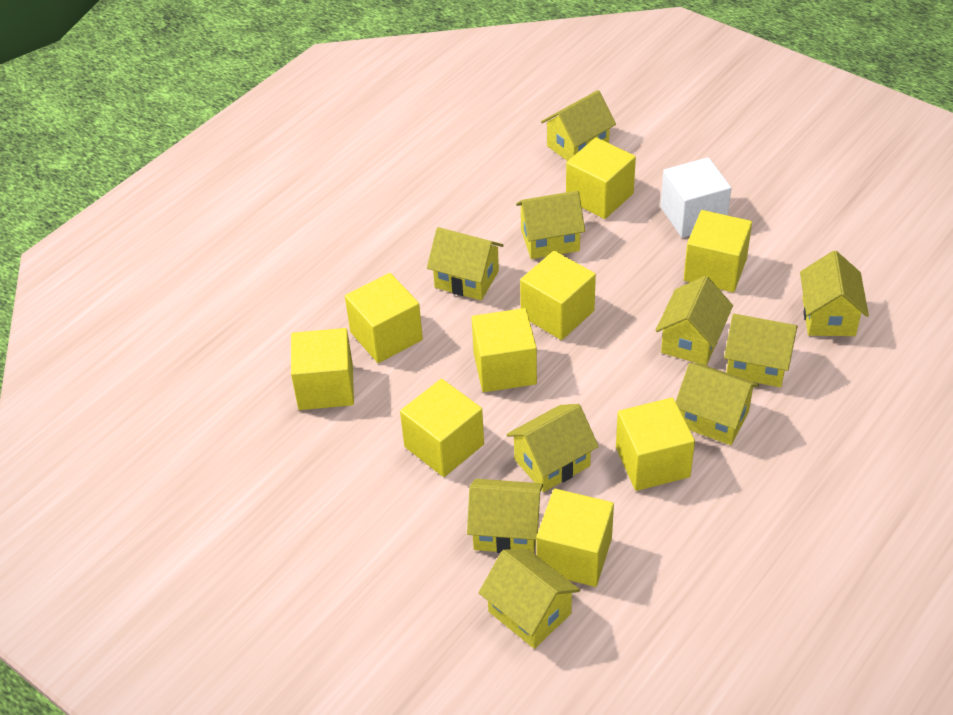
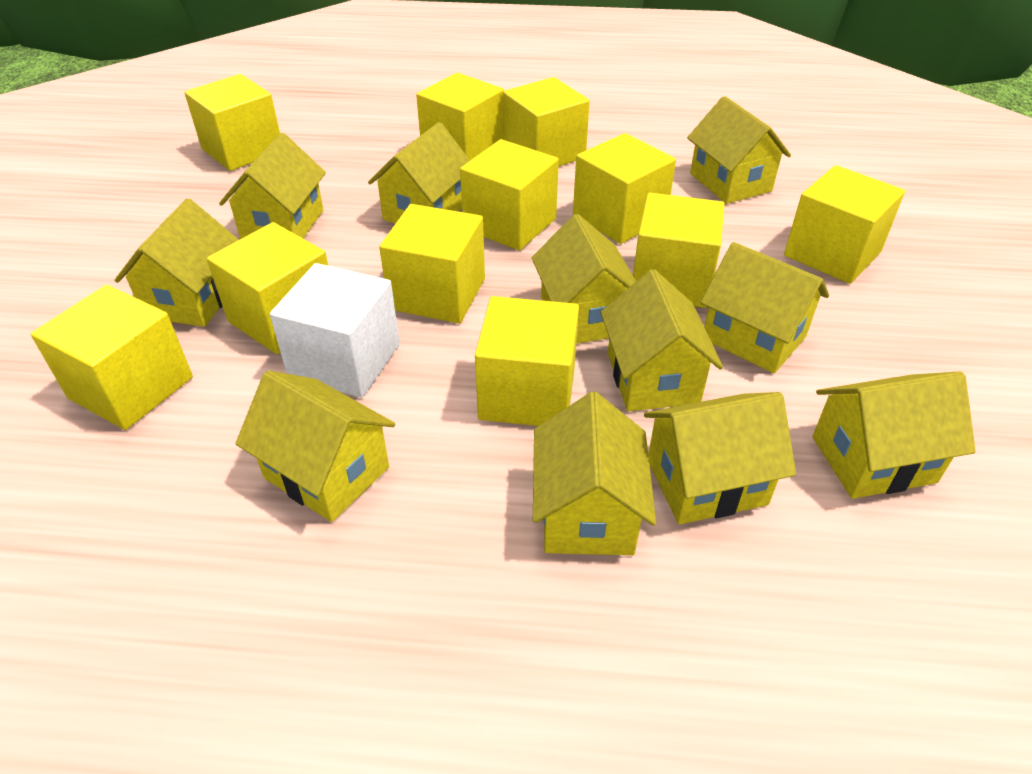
yellow cube: [291,328,354,410] [345,273,423,363] [400,379,484,477] [472,308,537,392] [520,251,596,340] [536,489,614,587] [566,137,636,219] [616,397,695,491] [684,210,752,292] = 9 -> [31,285,193,430] [184,74,280,171] [207,222,328,354] [379,204,485,323] [416,73,504,160] [460,139,559,251] [475,296,579,426] [503,77,590,167] [573,133,676,244] [633,193,725,308] [784,165,905,284] = 11
yellow house: [427,227,504,301] [467,479,543,553] [479,549,580,649] [506,404,599,492] [516,191,585,259] [541,90,616,161] [655,276,733,366] [676,363,759,445] [724,314,798,387] [800,251,869,336] = 10 -> [114,198,239,327] [219,133,326,239] [236,370,395,522] [368,122,470,224] [532,214,636,344] [533,392,656,555] [601,269,723,411] [644,392,796,524] [687,96,791,204] [700,242,829,373] [812,371,976,499] = 11

